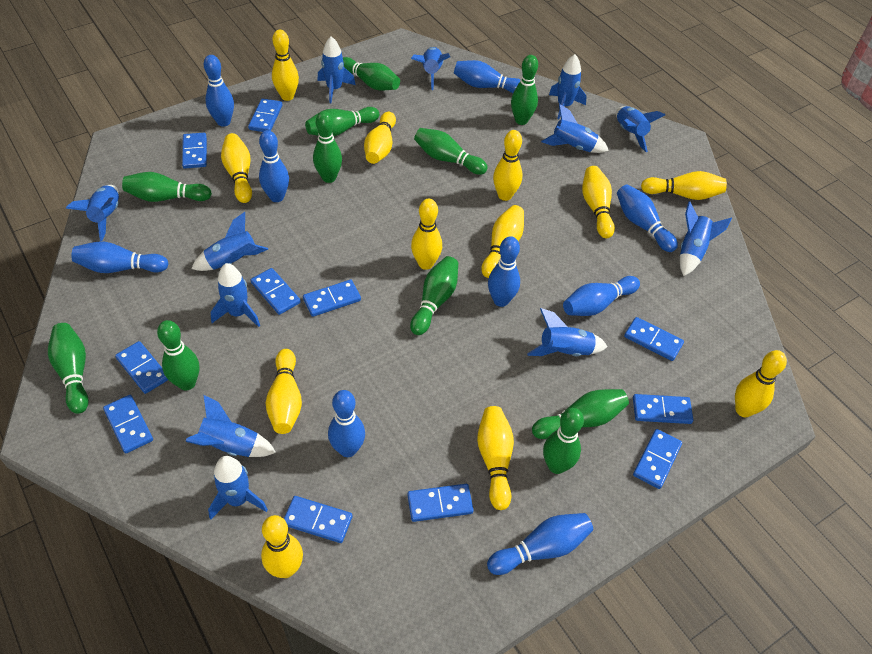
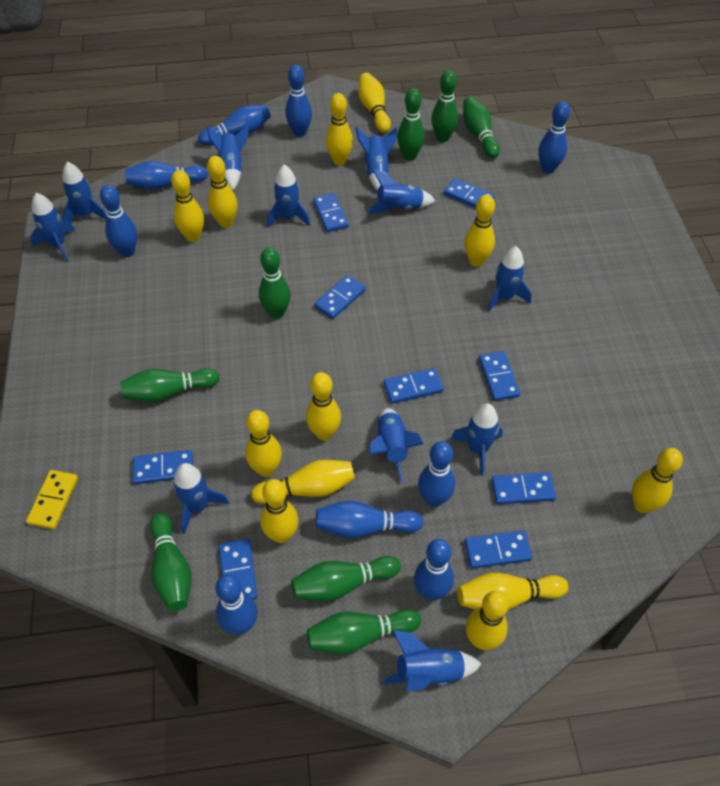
blue domino: [103,395,153,453] [115,341,168,394] [182,133,207,169] [248,98,282,132] [251,268,301,315] [284,496,353,543] [303,280,361,317] [407,484,474,522] [624,317,684,361] [633,394,693,424] [633,429,682,489] = 11 -> [133,450,193,484] [219,539,257,599] [313,193,349,232] [314,275,366,319] [384,368,444,404] [444,178,495,208] [465,530,532,569] [479,351,520,401] [492,472,556,504] = 9
blue rocket: [66,185,119,241] [186,395,276,457] [192,212,268,271] [208,456,268,520] [211,263,260,327] [318,37,356,103] [411,47,450,90] [527,308,608,356] [541,104,609,153] [549,54,587,119] [616,106,665,152] [680,201,732,276] = 12 -> [31,193,75,261] [62,162,107,221] [173,463,229,534] [206,125,249,190] [267,165,311,227] [356,127,397,191] [367,170,435,214] [369,408,424,483] [381,630,481,692] [451,403,503,476] [487,246,532,312] = 11
green bowling pin: [48,323,89,414] [122,172,212,202] [157,320,199,390] [305,107,379,136] [313,111,342,183] [343,57,400,91] [410,256,458,335] [414,128,488,175] [511,55,538,125] [532,389,629,439] [543,408,584,474] = 11 -> [120,368,219,402] [150,513,191,612] [259,247,291,319] [291,556,401,602] [307,609,421,654] [397,88,425,161] [431,70,458,142] [463,96,500,158] = 8
yellow domino: none = 0 -> [26,470,78,529] = 1

